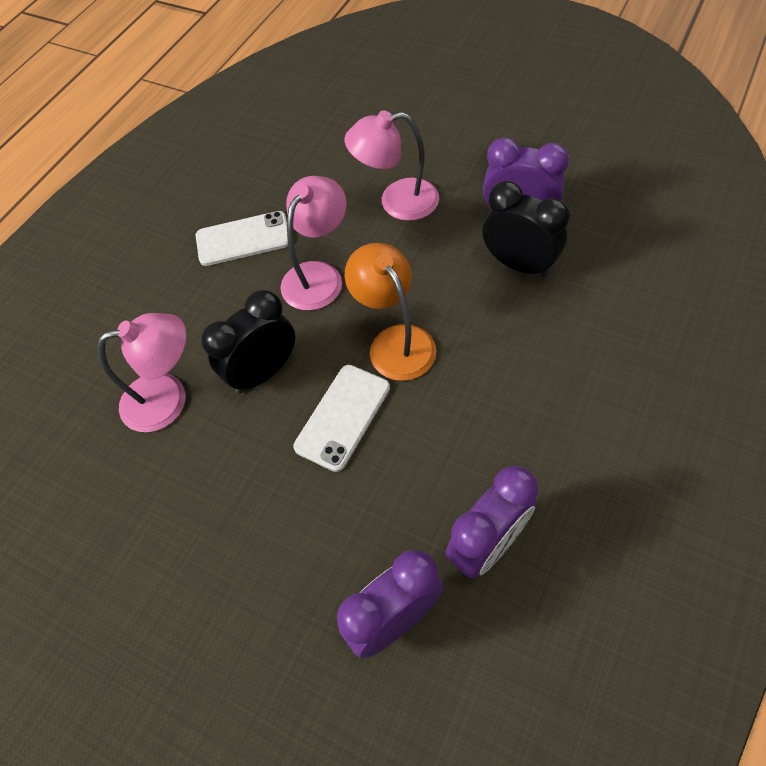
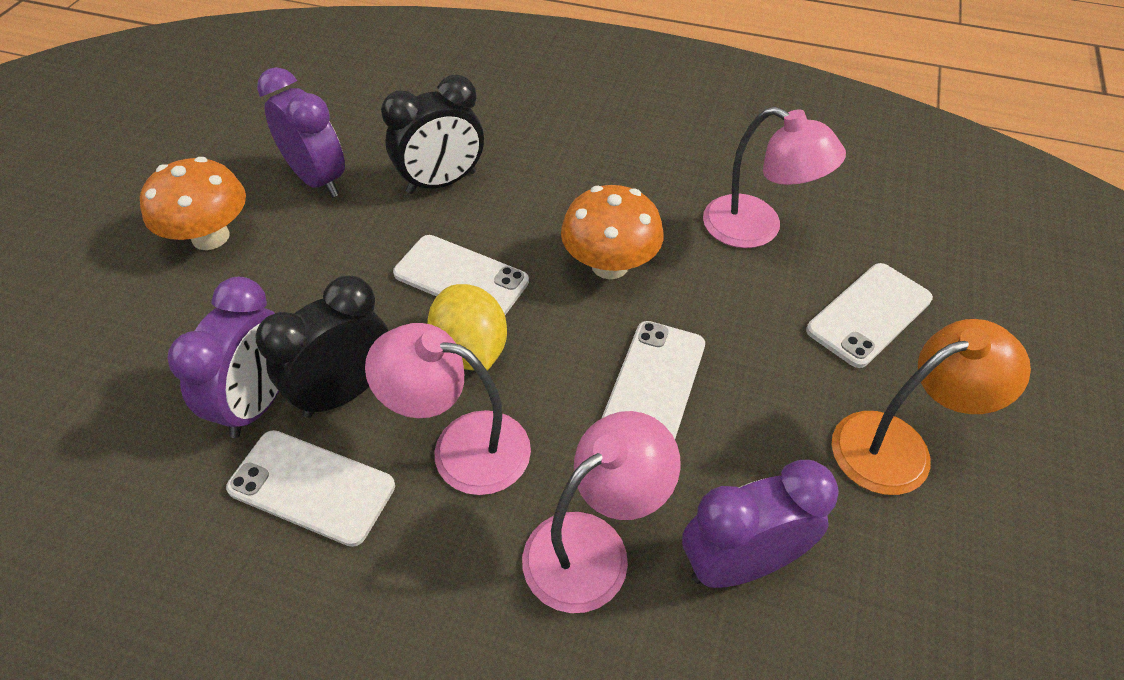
orange mushroom: none = 0 -> [140,157,246,250] [561,185,664,279] = 2
white phone: [196,211,288,266] [293,365,390,472] = 2 -> [226,430,395,547] [393,235,529,315] [602,321,705,439] [806,263,933,368] = 4
yellow lemon: none = 0 -> [427,284,507,371] = 1

